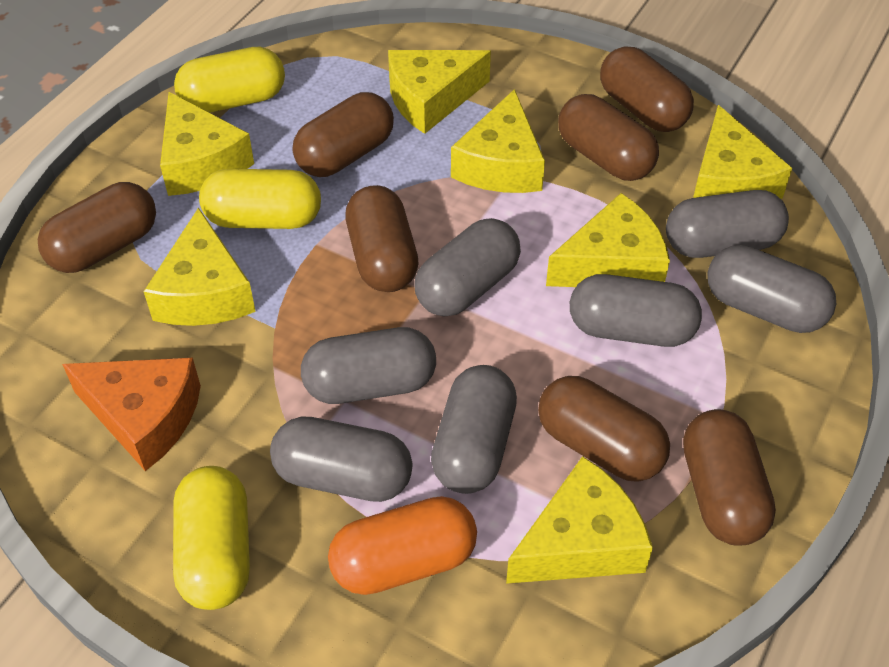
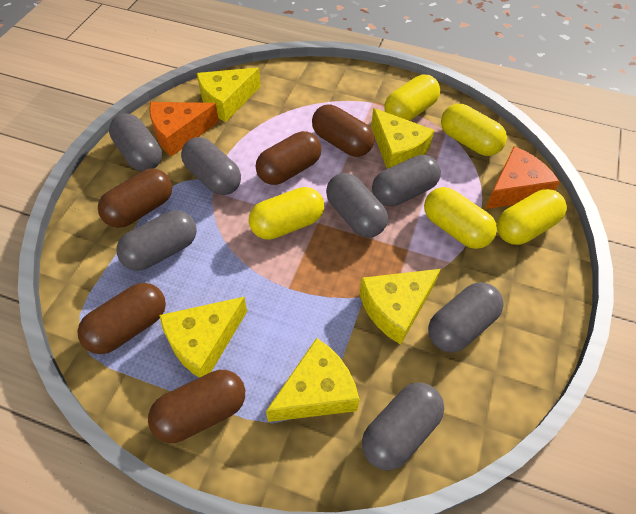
brown capsule: [38,182,156,273] [293,92,394,177] [345,185,419,292] [538,376,670,482] [558,94,659,181] [600,46,694,132] [683,409,776,546] = 7 -> [77,283,166,354] [98,168,172,228] [148,370,245,443] [256,131,321,185] [312,105,374,157] = 5
orange capsule: [328,496,477,595] = 1 -> none = 0
orange cheese: [62,358,201,471] = 1 -> [149,102,219,157] [485,146,560,209] = 2
yellow capsule: [173,466,250,610] [174,47,285,113] [199,169,321,229] = 3 -> [249,187,324,240] [384,74,440,121] [424,187,497,249] [441,104,507,156] [497,189,567,245] = 5
yellow cheese: [144,207,256,326] [160,92,254,196] [388,50,491,134] [451,89,545,193] [506,456,653,584] [546,193,670,287] [693,105,792,199] = 7 -> [159,297,247,378] [197,68,261,122] [266,338,360,422] [359,269,441,345] [371,108,434,169] = 5

